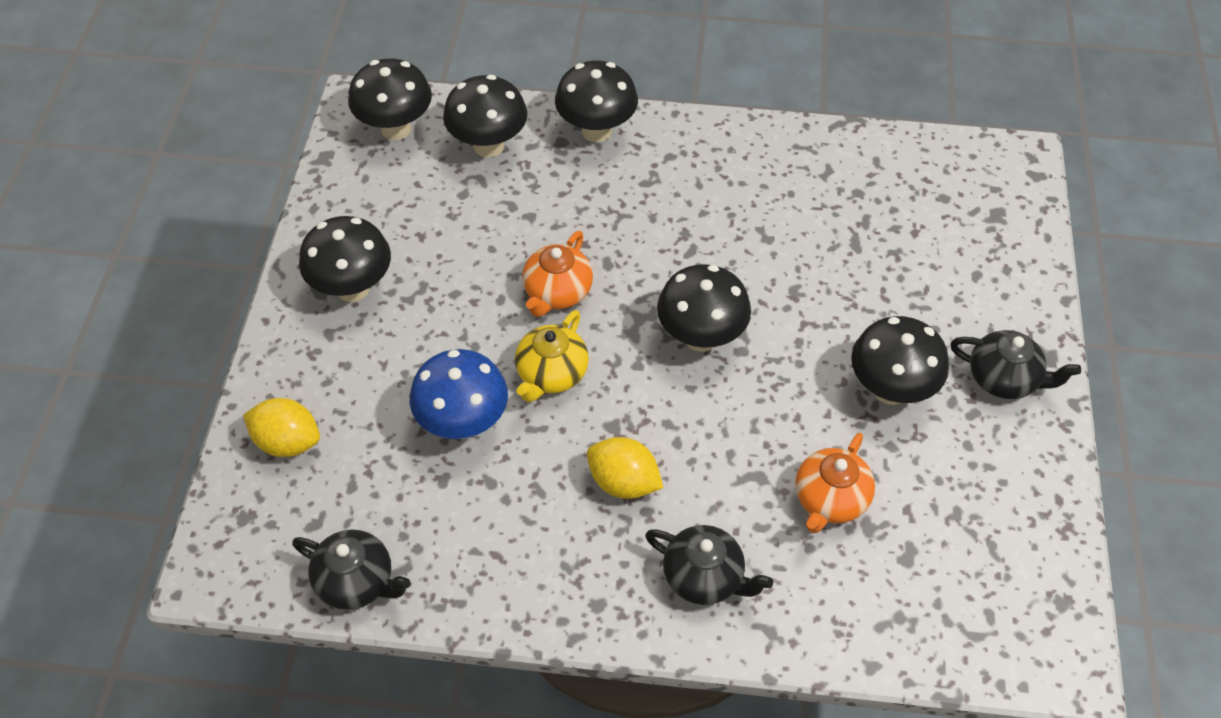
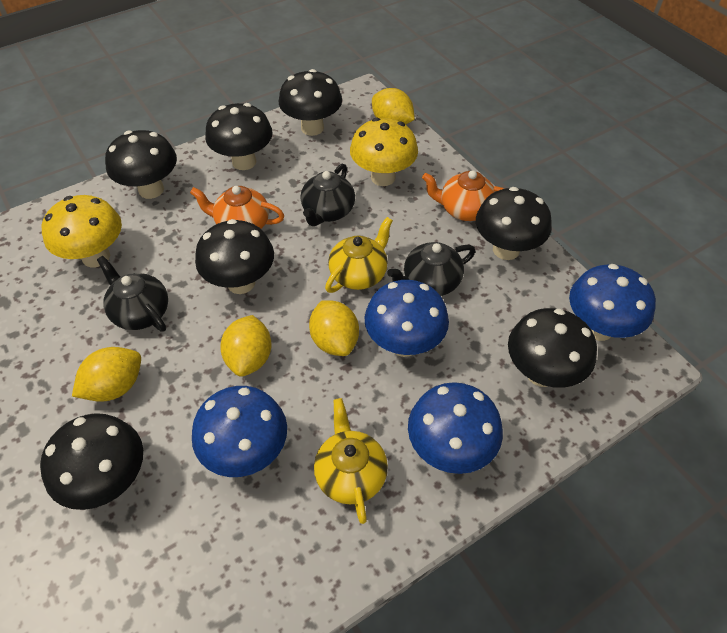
black mushroom: [299,216,391,302] [348,58,432,140] [443,75,527,157] [555,61,638,142] [657,264,751,352] [851,316,949,405] = 6 -> [40,413,143,510] [105,130,177,199] [195,219,274,294] [205,103,273,170] [279,69,342,136] [476,187,552,260] [508,308,597,388] = 7
blue mushroom: [410,349,508,439] = 1 -> [192,386,287,477] [364,280,449,357] [408,382,503,474] [569,264,656,341] = 4
yellow lemon: [243,398,320,457] [587,437,663,499] = 2 -> [72,347,141,402] [220,315,272,377] [309,300,359,356] [372,88,415,125] = 4
yellow mushroom: none = 0 -> [42,195,122,267] [350,118,418,186] = 2
yellow teapot: [515,310,589,402] = 1 -> [314,398,388,524] [325,217,393,293] = 2

